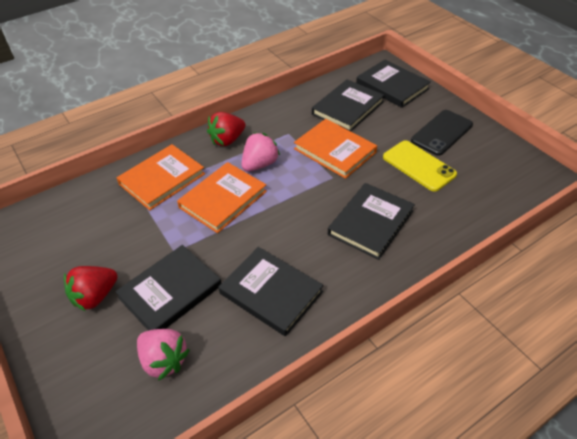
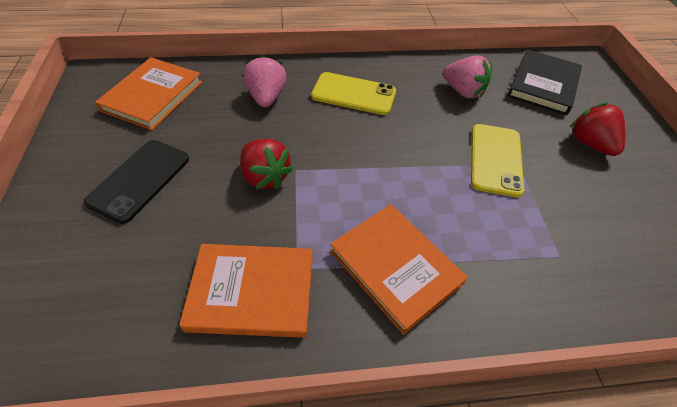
black book: [115,245,221,331] [218,247,324,336] [312,79,385,131] [328,183,415,260] [356,60,431,108] = 5 -> [508,49,582,115] = 1
yellow phone: [383,140,457,192] = 1 -> [311,72,396,115] [471,124,524,197] = 2

